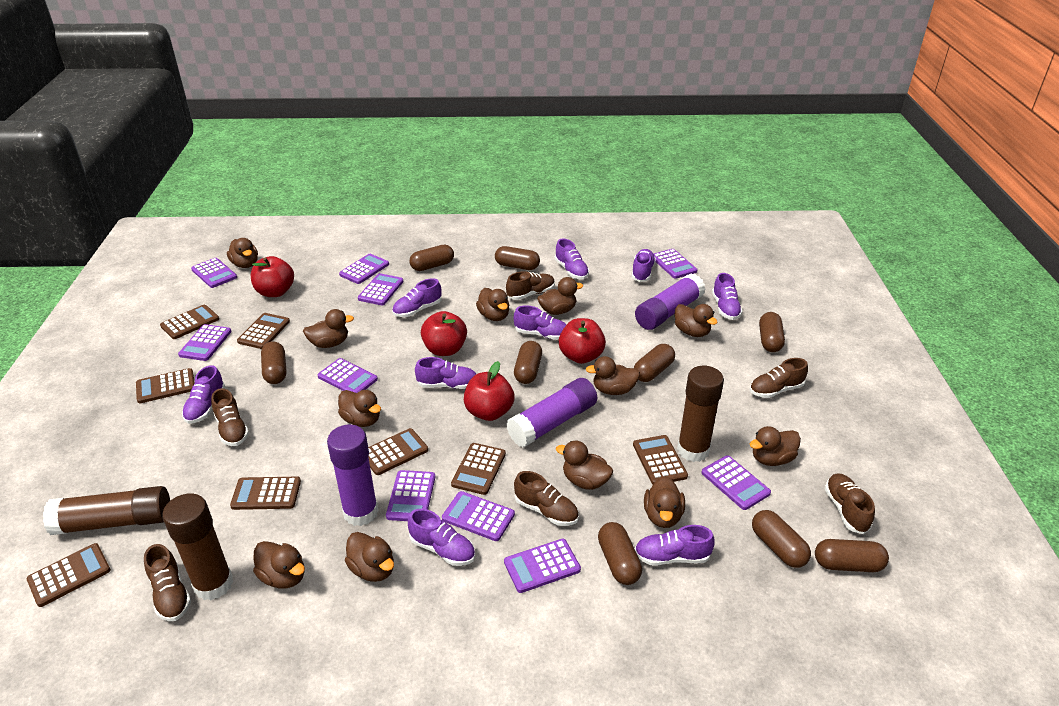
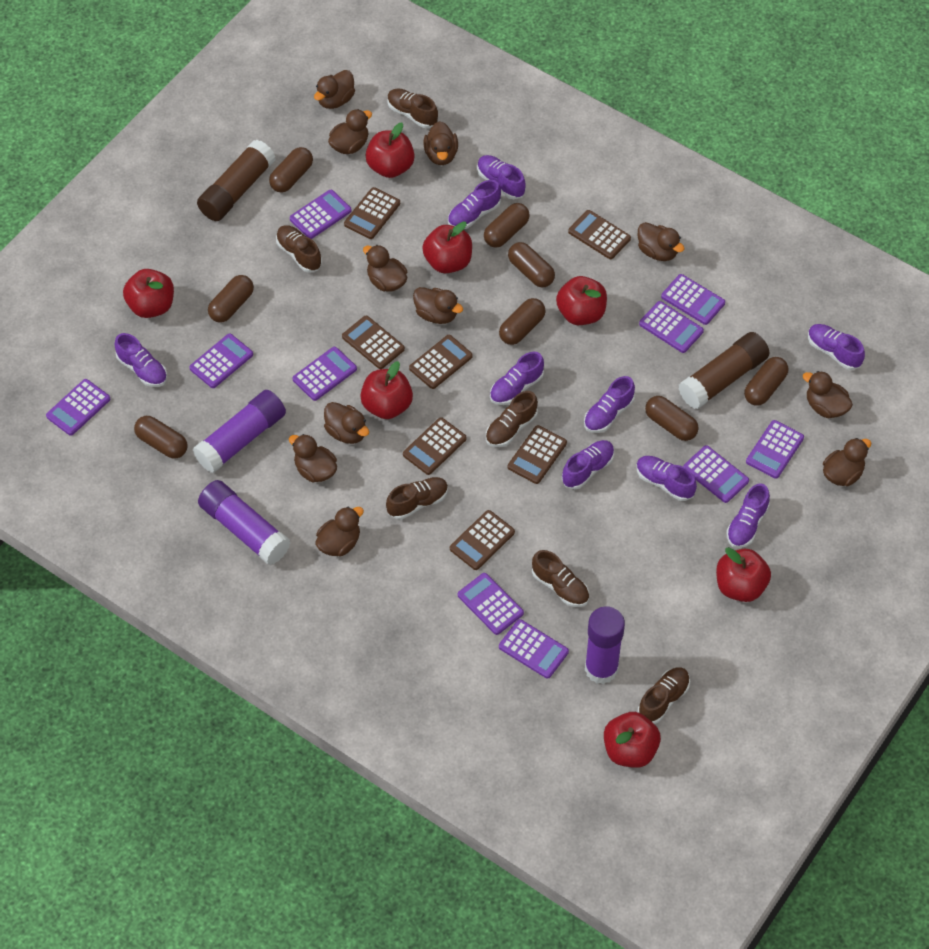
brown calculator: [26,543,111,607] [136,368,195,403] [160,305,219,339] [230,477,301,510] [237,313,290,349] [368,428,428,475] [451,443,506,495] [633,435,688,484] = 8 -> [342,316,405,369] [344,187,400,239] [403,417,467,475] [409,335,473,389] [450,510,515,570] [508,425,567,484] [568,210,631,259] = 7
brown capsule: [261,341,287,384] [409,245,454,271] [495,246,540,270] [514,341,542,384] [598,522,642,585] [634,344,675,382] [752,510,811,568] [759,312,785,352] [815,539,889,572] = 9 -> [134,416,188,459] [208,275,254,323] [269,147,313,192] [484,203,530,248] [499,298,546,345] [508,242,555,287] [645,396,699,441] [744,357,788,406] = 8
brown duck: [227,238,258,268] [253,541,305,588] [303,309,354,348] [338,390,381,427] [345,532,394,582] [476,288,509,321] [537,277,583,315] [556,441,613,490] [586,356,640,395] [644,476,685,528] [675,304,718,337] [750,426,801,466] = 12 -> [289,434,337,483] [314,70,355,109] [316,507,364,556] [324,402,369,444] [328,109,372,154] [363,245,407,292] [413,287,463,324] [424,121,458,165] [638,222,684,261] [803,371,853,418] [823,438,871,486] = 11
brown glue stick: [43,486,170,535] [162,493,233,601] [677,366,724,462] = 3 -> [197,140,275,221] [678,332,769,409] = 2
red apple: [251,256,294,297] [421,311,467,356] [464,361,515,421] [559,318,606,364] = 4 -> [123,269,174,318] [360,361,413,419] [366,123,415,178] [422,221,472,273] [556,276,607,325] [604,712,661,768] [716,547,771,602] = 7

